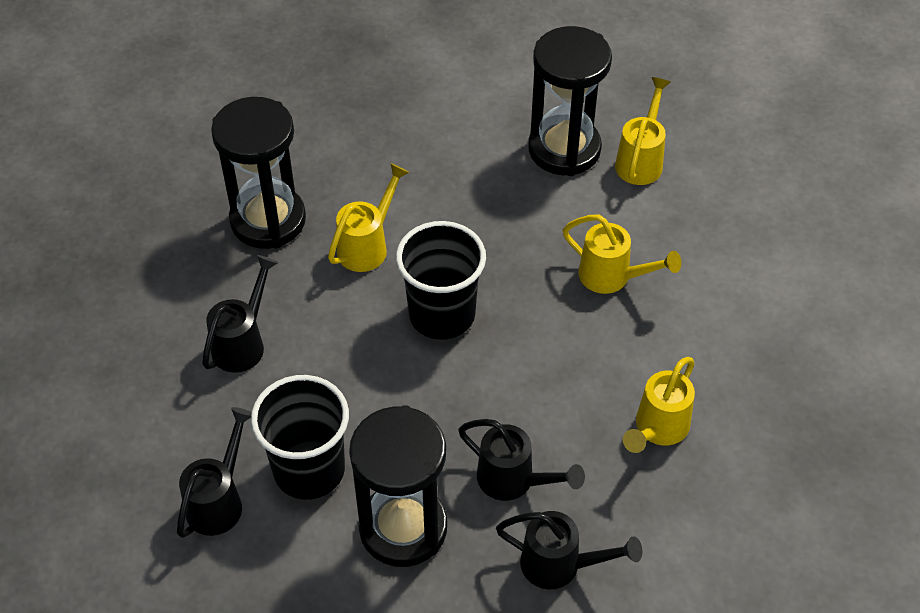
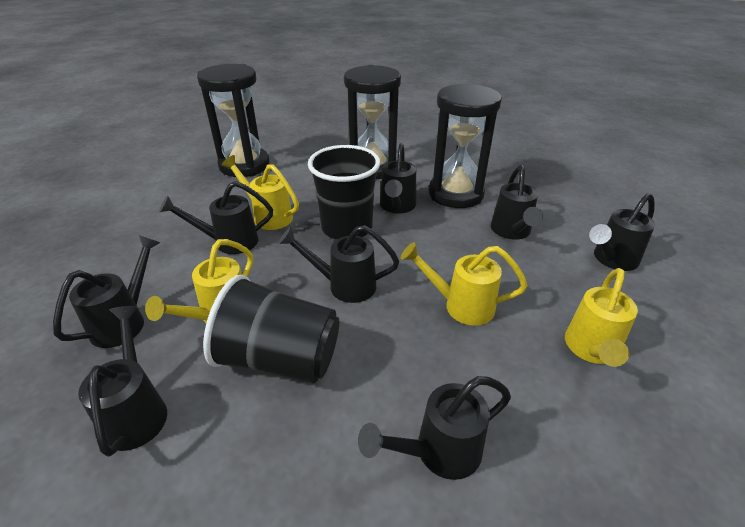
black watering can: [177,407,252,538] [202,255,278,373] [458,419,585,501] [496,511,642,589] = 4 -> [53,235,160,348] [78,306,167,457] [159,181,273,254] [278,225,399,303] [358,376,511,480] [380,143,416,213] [491,165,543,240] [589,193,655,271] = 8

